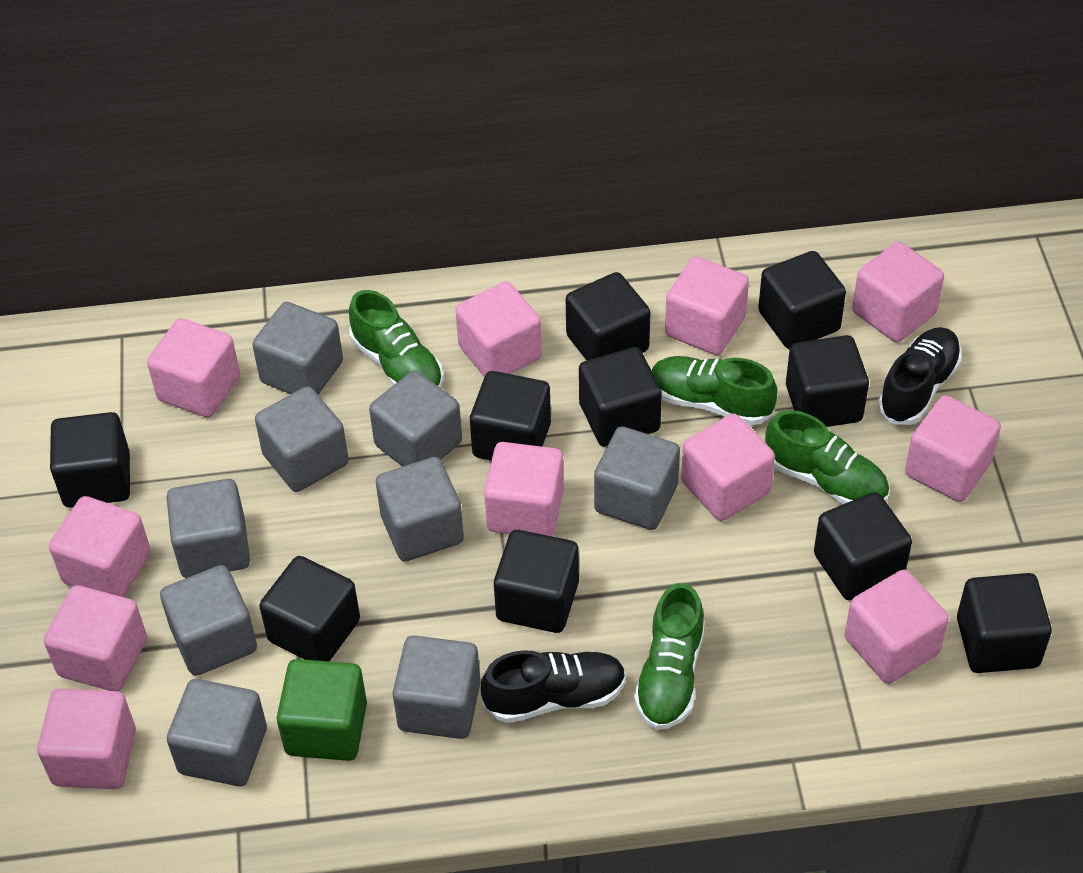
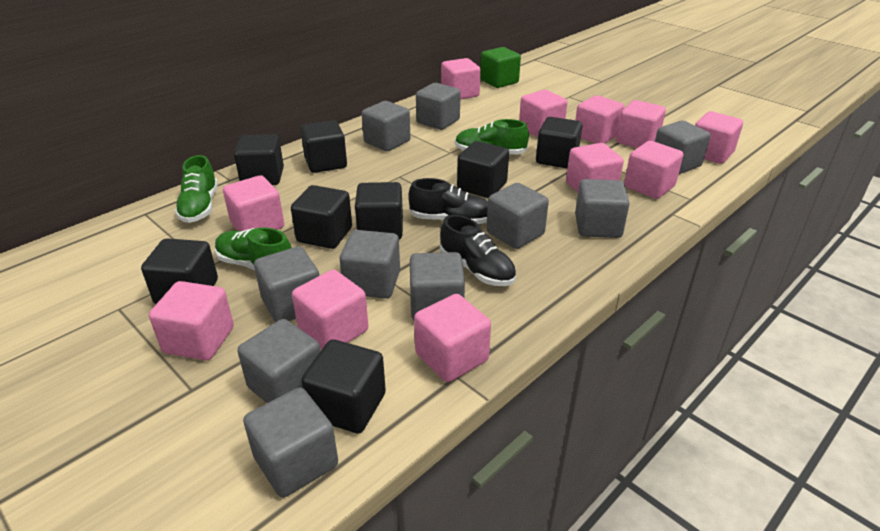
black cube: [50,412,130,508] [259,556,360,662] [470,371,551,461] [494,530,579,633] [566,272,650,361] [579,347,662,447] [758,251,846,349] [786,335,869,427] [814,492,912,600] [957,573,1052,673] = 10 -> [141,238,218,304] [234,134,284,185] [291,185,352,249] [300,120,347,173] [301,339,386,434] [355,182,403,240] [457,141,509,198] [536,117,582,168] = 8
green shoe: [349,290,444,388] [634,583,705,730] [651,356,777,426] [765,410,889,504] = 4 -> [175,155,218,223] [215,227,292,270] [455,119,529,155] = 3
grey cube: [160,565,257,676] [167,479,250,578] [167,679,267,787] [252,302,343,395] [255,386,349,492] [369,371,462,467] [376,457,464,561] [393,635,481,739] [594,426,680,530] = 9 -> [237,319,321,403] [243,387,338,497] [254,246,320,322] [340,230,400,299] [362,101,410,151] [410,252,465,321] [416,83,460,130] [486,183,549,249] [575,179,630,238] [655,120,710,174] = 10

